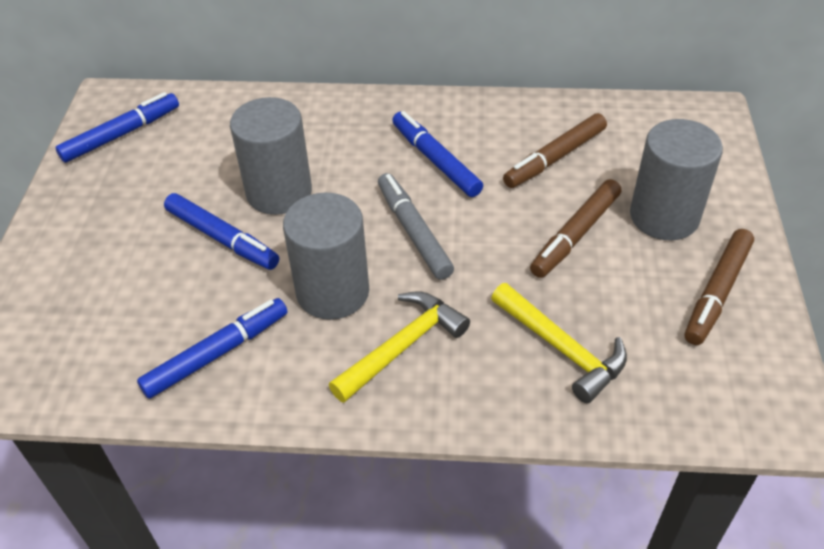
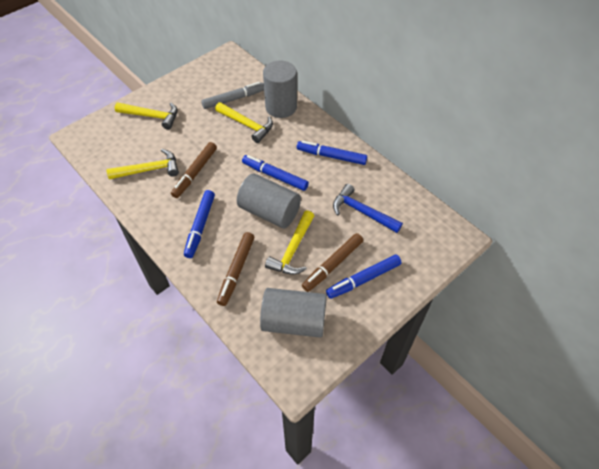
blue hammer: none = 0 -> [333,184,403,233] = 1
yellow hammer: [329,291,470,403] [491,283,627,403] = 2 -> [107,149,179,180] [115,102,178,130] [215,102,273,143] [265,210,314,275] = 4

